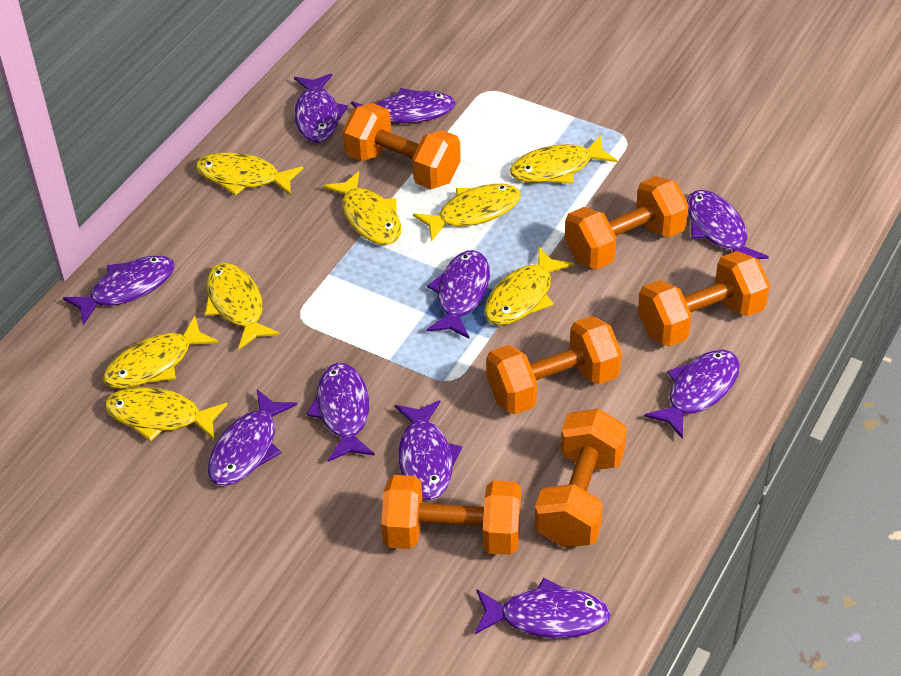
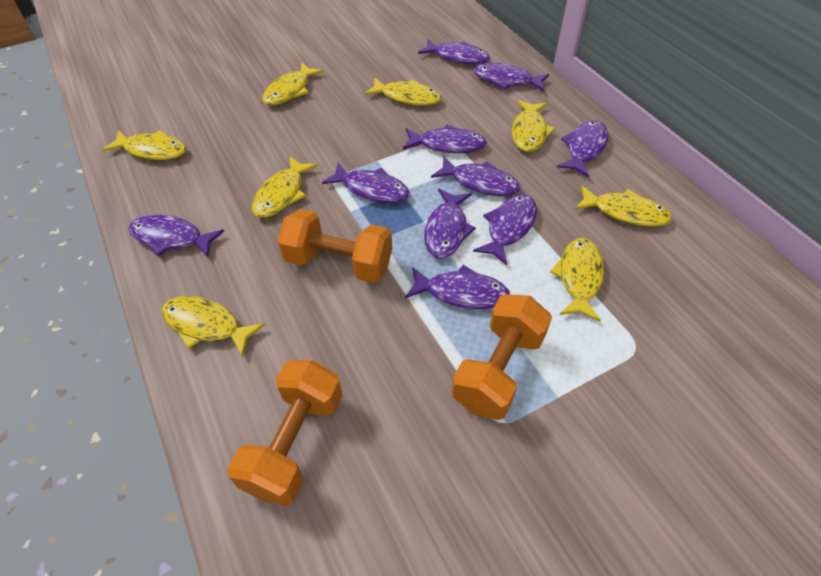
orange dumbbell: [343,103,461,189] [381,475,521,555] [486,316,622,414] [535,409,627,547] [565,176,689,270] [638,251,770,347] = 6 -> [227,360,343,506] [277,209,392,283] [452,294,552,420] = 3

